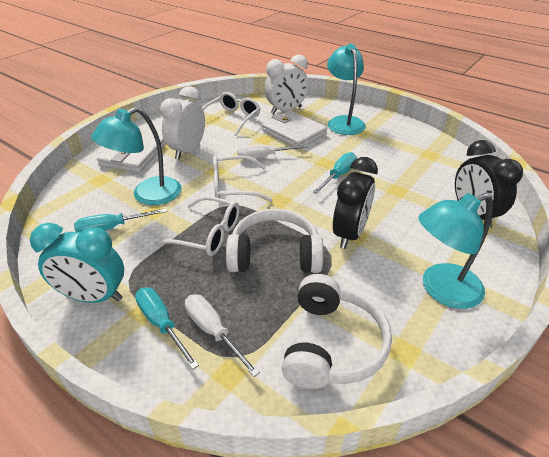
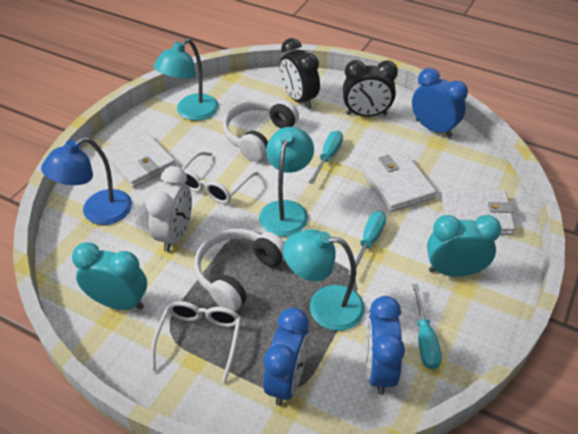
blue clock: none = 0 -> [263,307,309,406] [365,296,405,395] [412,68,468,138] = 3
blue lamp: none = 0 -> [41,137,132,225] = 1
turquoise clock: [30,223,124,303] = 1 -> [72,242,147,310] [427,215,501,277] = 2
white clock: [160,86,205,160] [265,55,309,114] = 2 -> [146,166,192,252] = 1
white glasses: [155,196,240,256] [202,92,260,136] [213,155,272,202] = 3 -> [151,301,241,383] [181,152,259,204] = 2
white screwdriver: [185,295,260,377] [237,145,309,160] = 2 -> none = 0
white wallet: [97,134,166,173] [262,111,327,149] = 2 -> [102,130,176,188] [362,153,436,212] [441,188,515,235] = 3

